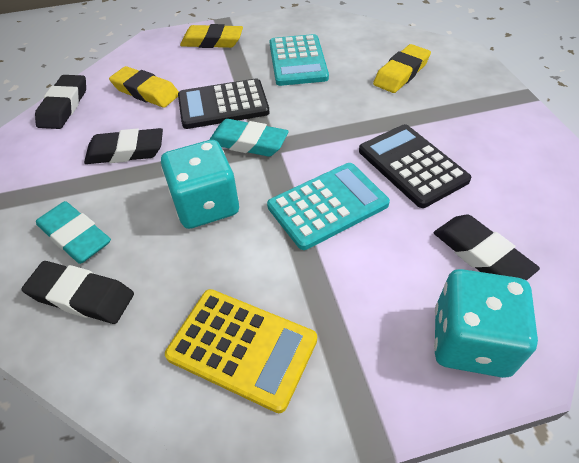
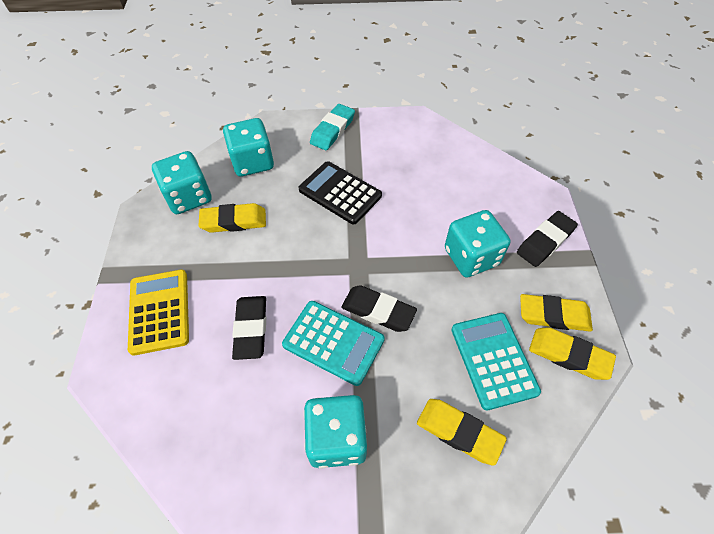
black calculator: [178,78,270,129] [359,124,471,208] = 2 -> [299,161,382,224] = 1
black eraser: [22,261,134,324] [35,75,86,129] [84,128,163,164] [434,215,540,281] = 4 -> [232,296,266,360] [341,285,417,332] [517,211,578,267] = 3
turquoise dice: [161,140,239,229] [434,269,538,378] = 2 -> [152,151,212,214] [223,118,274,177] [304,395,367,468] [445,210,510,278] = 4
turquoise eraser: [36,201,111,264] [209,119,289,157] = 2 -> [310,104,355,151] = 1
yellow eraser: [109,66,179,108] [180,24,243,48] [373,44,431,93] = 3 -> [198,203,266,233] [417,399,507,465] [520,294,593,332] [529,327,616,380] = 4

